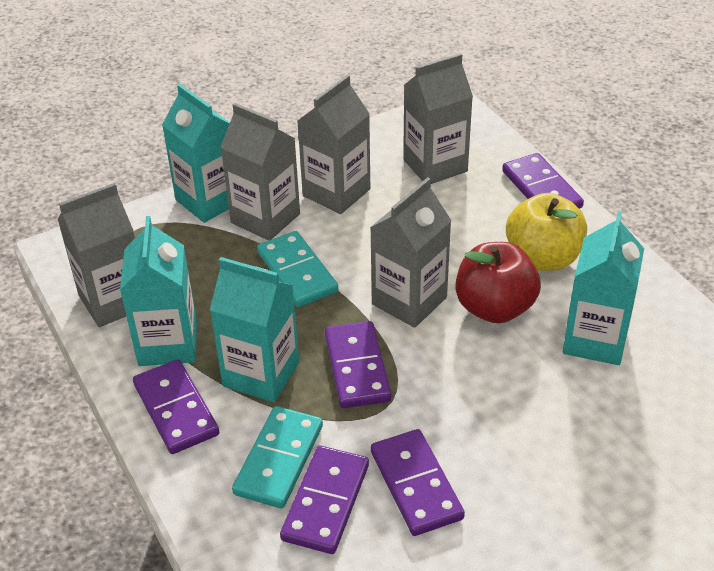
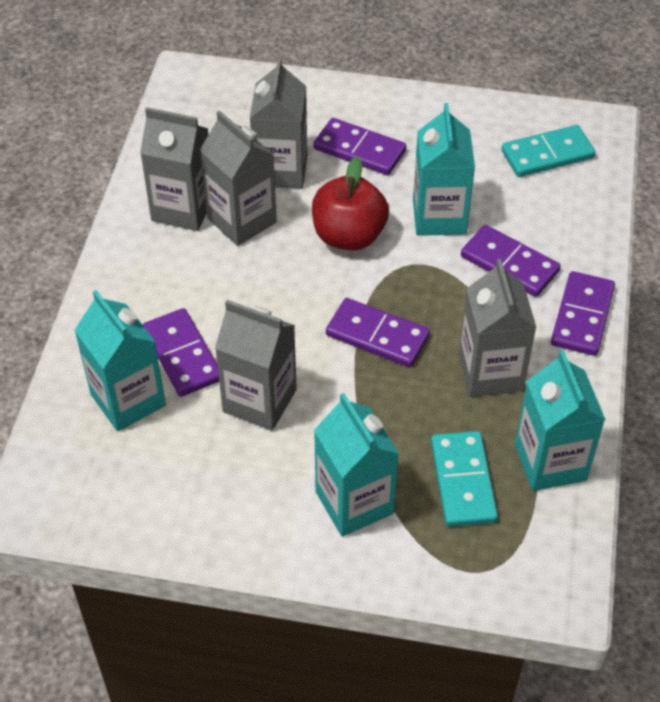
yellow apple: [506,193,587,271] = 1 -> none = 0

